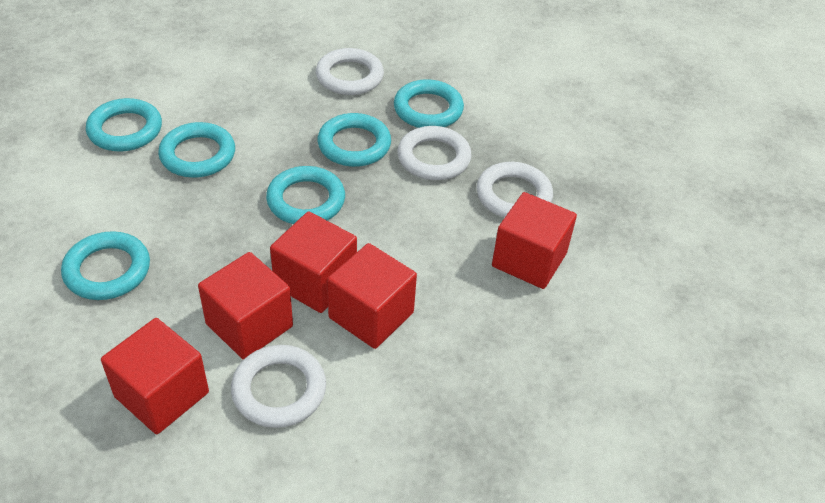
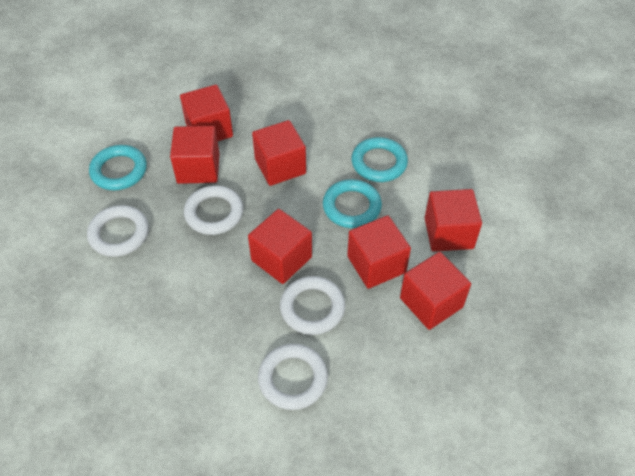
red cube: [101,318,209,434] [198,252,293,360] [270,211,357,313] [327,243,417,349] [492,192,577,289] = 5 -> [170,126,220,184] [180,85,233,141] [248,209,312,284] [252,120,306,186] [347,215,411,289] [400,252,471,330] [425,189,482,252] = 7
turquoise ring: [61,231,150,300] [86,98,162,152] [158,122,235,178] [266,166,345,224] [317,113,391,167] [394,79,464,128] = 6 -> [89,145,147,190] [323,179,382,228] [351,137,408,182] = 3

